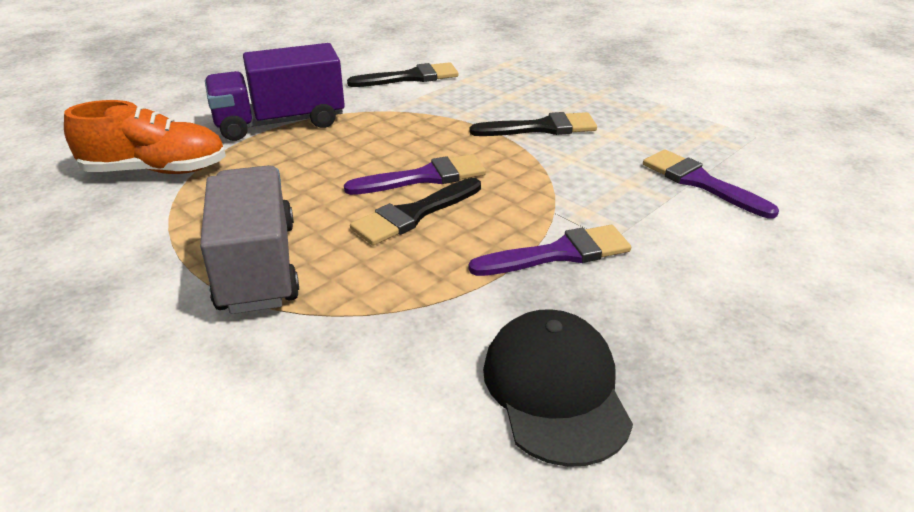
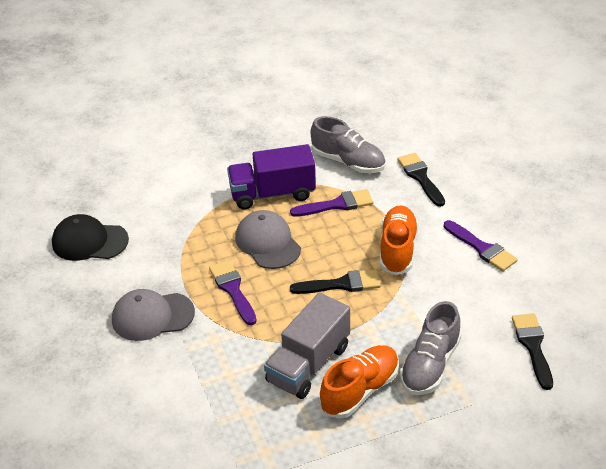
grey cap: none = 0 -> [112,289,195,341] [235,210,301,269] = 2
grey shoe: none = 0 -> [311,116,386,173] [400,301,461,395] = 2
orange shoe: [64,100,226,174] = 1 -> [319,345,399,419] [380,206,418,275] = 2

